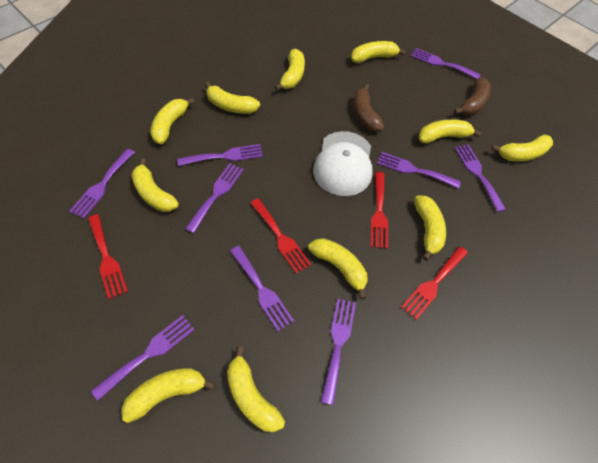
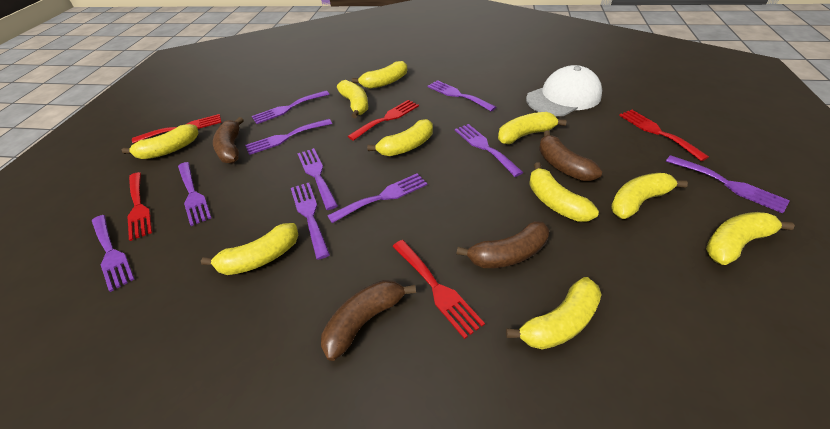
brown banana: [353,84,384,132] [454,77,491,115] = 2 -> [213,117,244,164] [321,280,416,361] [456,221,549,268] [539,131,602,181] = 4
purple fork: [69,149,135,218] [91,315,195,401] [177,144,263,166] [185,163,244,233] [230,246,294,331] [321,299,356,405] [377,152,461,189] [411,48,481,79] [455,144,506,212] = 9 -> [92,215,135,292] [178,162,211,226] [245,119,332,155] [252,91,330,124] [291,183,330,260] [297,148,338,210] [327,173,427,223] [428,80,496,111] [455,124,523,177] [666,155,790,213] = 10
red fork: [88,214,128,299] [250,198,312,274] [370,172,388,249] [401,246,468,320] = 4 -> [127,172,152,241] [132,114,222,143] [348,100,419,141] [392,240,485,339] [619,110,709,161] = 5
yellow banana: [121,368,215,423] [131,158,179,212] [150,98,195,144] [205,82,260,114] [227,347,285,432] [275,49,305,91] [308,238,368,299] [351,41,406,63] [414,196,446,261] [418,119,482,144] [491,134,553,161] = 11 -> [122,124,199,159] [201,223,298,275] [337,80,368,118] [352,61,407,89] [367,119,433,156] [498,112,567,144] [506,277,602,350] [529,163,599,222] [611,173,688,219] [706,212,795,265] = 10

